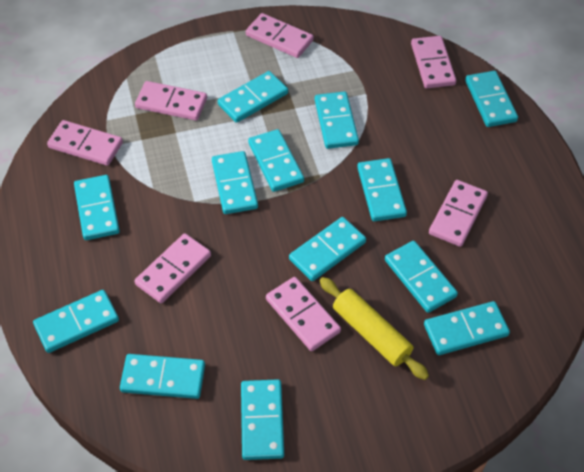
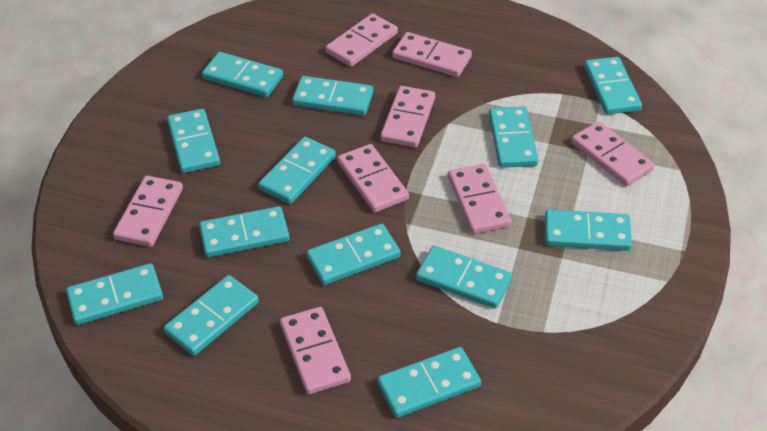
pink domino: [47,120,123,166] [135,81,207,121] [135,233,211,303] [246,13,314,58] [266,277,341,351] [411,36,456,88] [429,180,488,247] = 7 -> [113,176,183,247] [280,307,351,394] [325,13,398,67] [337,144,409,213] [380,86,435,148] [392,32,472,77] [448,164,511,234] [571,121,654,186] = 8
yellow rolling pin: [320,277,429,380] = 1 -> none = 0

